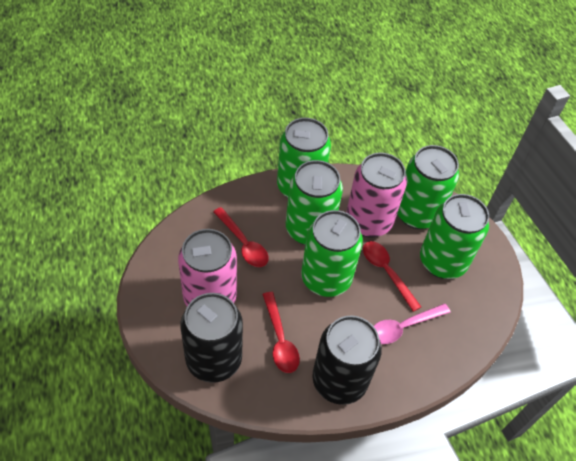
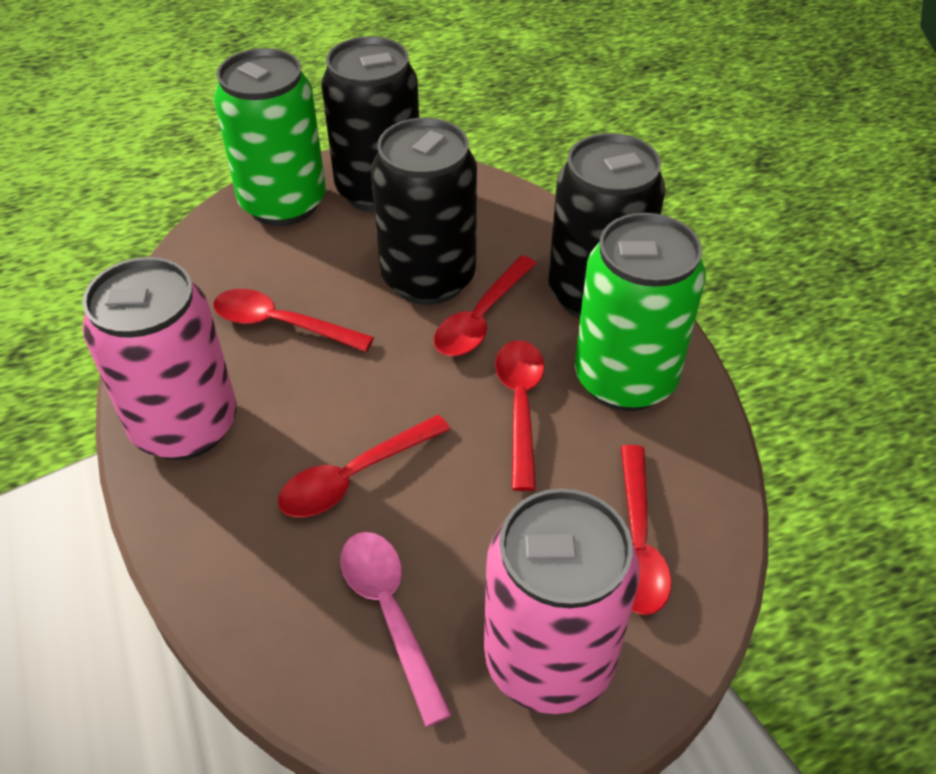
black can: [181,293,243,383] [312,316,382,405] = 2 -> [321,36,419,213] [371,118,477,305] [548,133,666,319] = 3
green can: [277,118,331,198] [286,160,343,245] [301,210,363,297] [397,145,459,229] [420,194,489,279] = 5 -> [214,48,326,226] [575,213,706,411] = 2
red spoon: [213,207,269,267] [262,292,300,373] [363,241,421,312] = 3 -> [213,289,374,352] [278,415,450,517] [434,256,537,356] [495,340,544,491] [621,445,671,615] = 5

